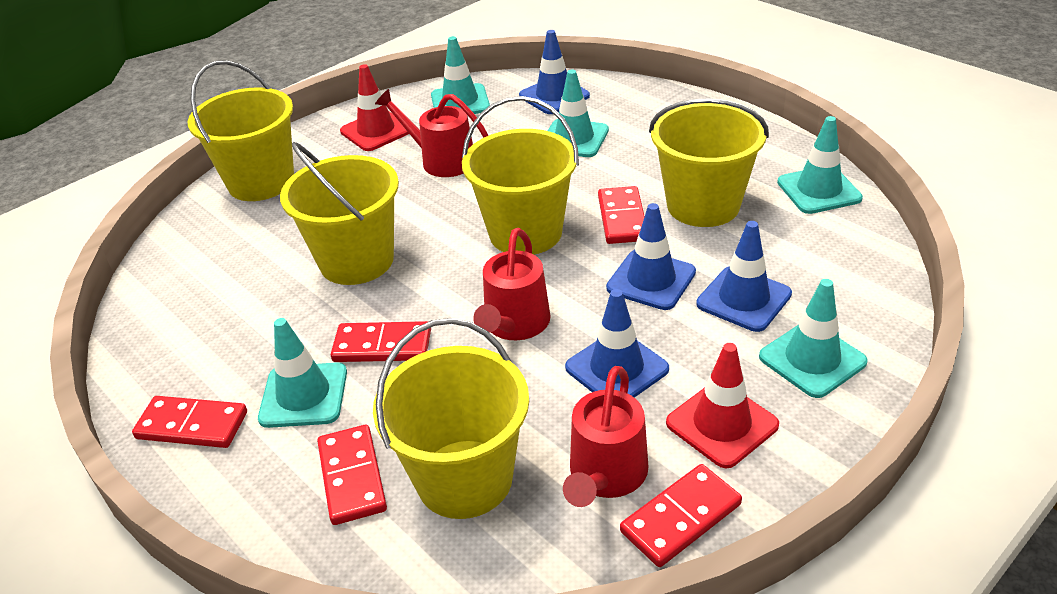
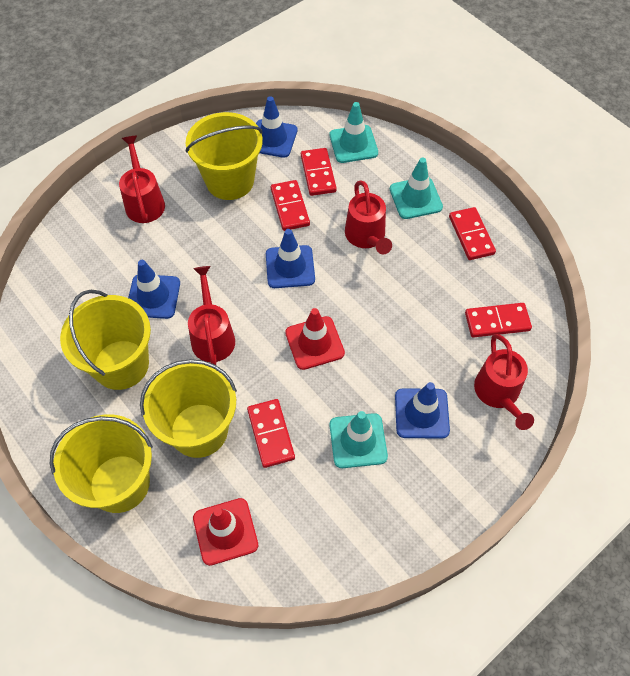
red watering can: [375,89,489,177] [473,228,551,340] [563,366,649,507] = 3 -> [119,136,165,223] [188,266,235,365] [345,180,392,254] [474,334,534,430] = 4
turquoise traffic cone: [258,318,347,428] [431,36,490,114] [548,70,609,157] [759,279,868,398] [777,116,863,214] = 5 -> [329,411,388,468] [330,102,378,163] [390,158,443,219] = 3
yellow bucket: [188,60,294,201] [280,142,399,285] [373,318,529,519] [462,96,579,255] [649,98,769,227] = 5 -> [50,414,153,513] [60,290,151,390] [140,359,237,458] [185,112,263,200] = 4

